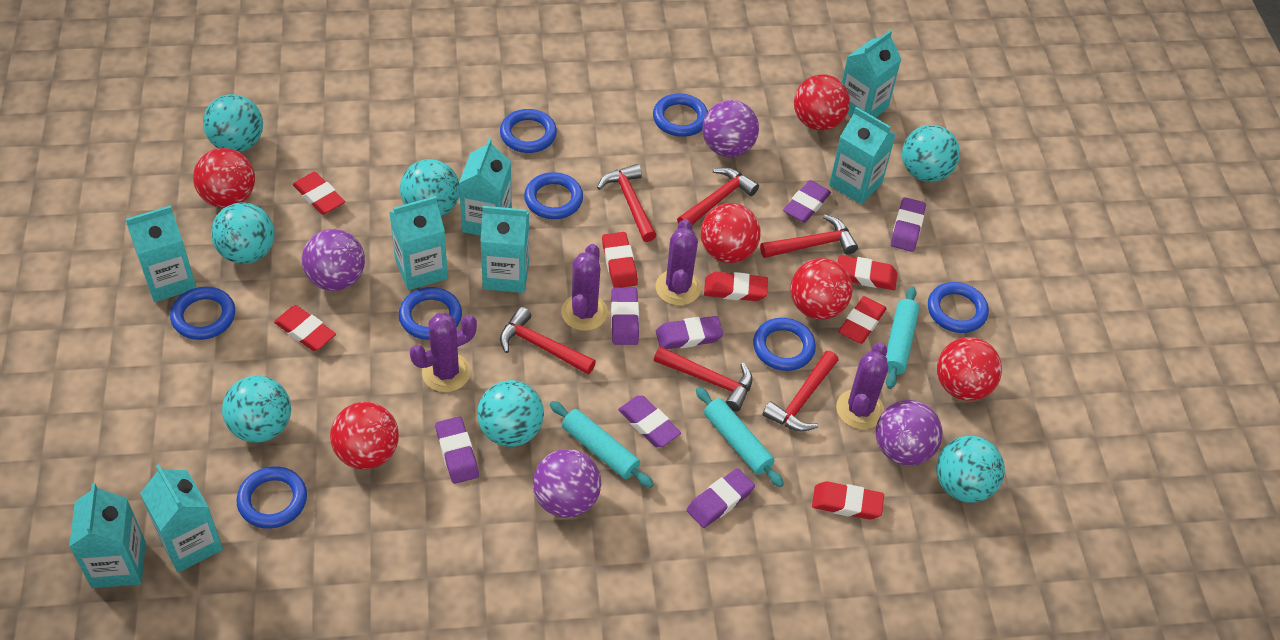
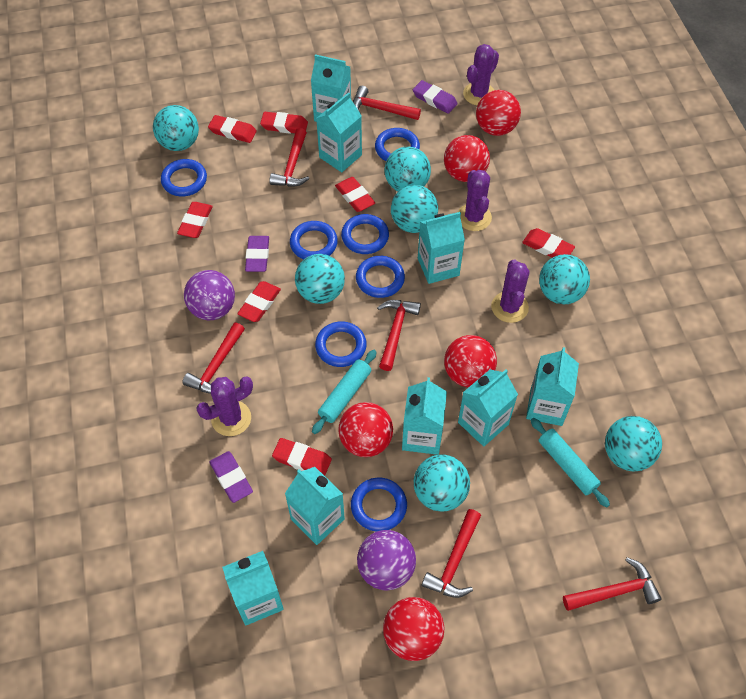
blue ring: [170,287,235,340] [236,466,307,529] [399,287,462,340] [500,109,557,153] [524,172,583,219] [653,93,708,137] [753,318,816,371] [928,282,989,333] = 8 -> [161,159,207,196] [290,221,338,260] [315,321,367,367] [341,214,389,254] [351,478,407,532] [356,256,405,298] [375,128,420,161] = 7
purple ball: [302,229,365,291] [533,449,601,518] [702,100,759,157] [876,400,942,466] = 4 -> [184,270,235,320] [357,530,416,590] = 2
purple eraser: [435,416,479,484] [611,287,639,345] [618,396,681,447] [656,316,723,349] [686,468,755,528] [783,180,831,223] [891,197,926,252] = 7 -> [210,451,253,503] [245,236,269,272] [413,80,458,114] = 3
red ball: [193,148,255,208] [330,402,399,470] [701,203,761,263] [791,258,852,320] [794,74,850,130] [937,337,1002,401] = 6 -> [338,402,393,457] [383,597,444,661] [444,135,490,182] [444,335,497,387] [476,90,521,136] = 5
turquoise rolling pin: [550,401,654,488] [696,387,784,487] [886,287,919,389] = 3 -> [312,350,377,434] [530,418,610,507] = 2

